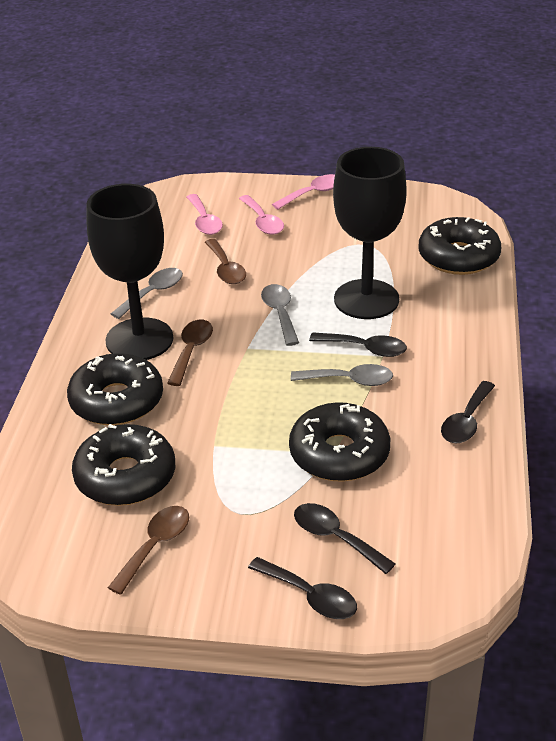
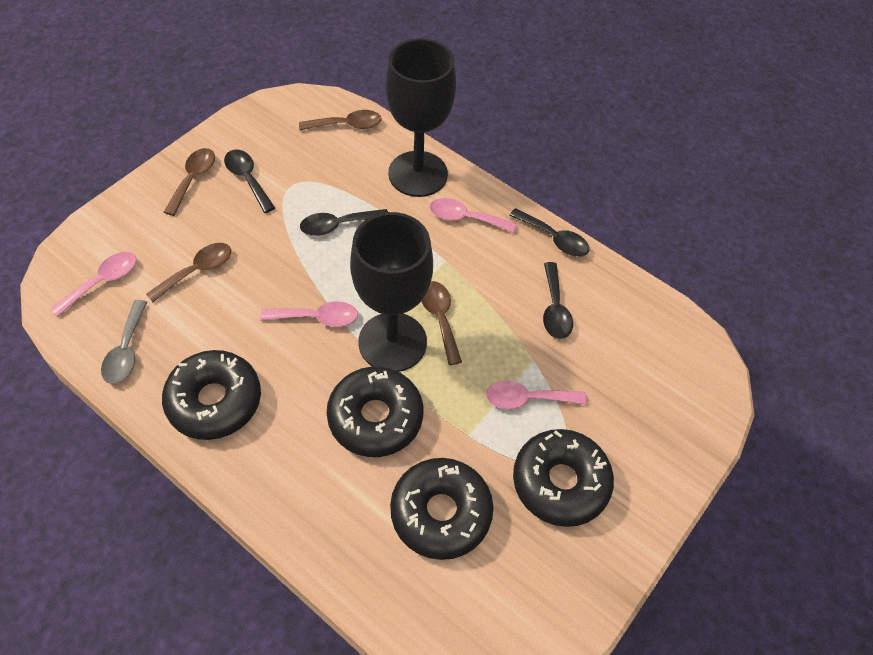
brown spoon: [108,506,189,595] [167,320,213,386] [205,239,246,284] = 3 -> [146,243,231,302] [164,148,215,216] [299,110,382,130] [421,281,462,365] = 4
grey spoon: [111,268,183,319] [261,284,299,346] [291,364,393,386] = 3 -> [101,300,148,384] = 1
pink spoon: [187,194,223,235] [239,195,284,235] [272,174,335,209] = 3 -> [50,252,137,317] [260,301,358,327] [430,198,517,233] [486,381,587,409] = 4

